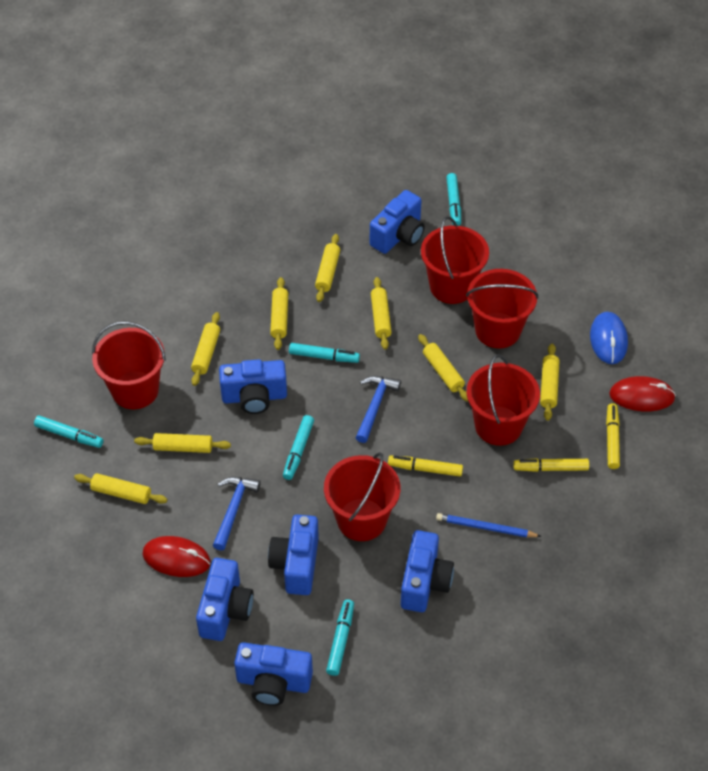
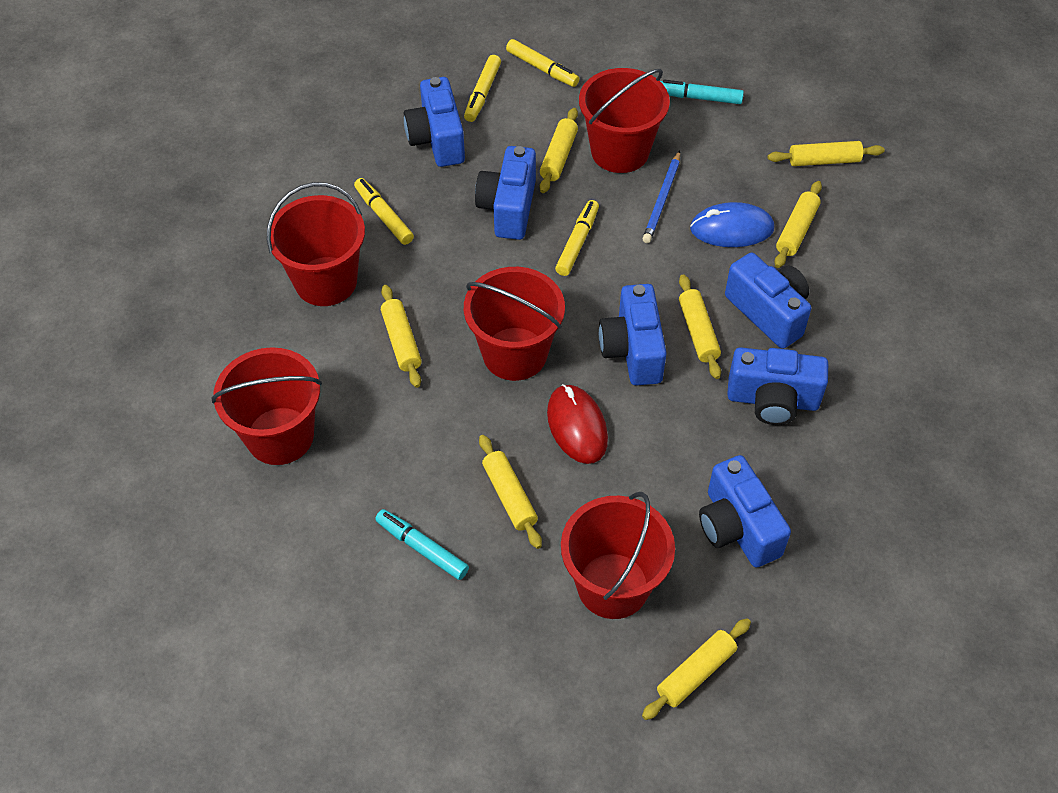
blue hammer: [213,477,261,551] [355,376,401,443] = 2 -> none = 0
red mouse: [142,536,211,577] [609,376,676,411] = 2 -> [547,384,608,464] = 1
turquoise marker: [34,416,103,448] [283,415,314,480] [289,343,360,363] [326,599,354,676] [446,173,461,226] = 5 -> [375,509,469,580] [660,80,744,104] = 2
yellow marker: [388,455,463,476] [513,458,589,472] [606,403,620,469] = 3 -> [354,178,414,245] [464,55,501,122] [506,39,579,87] [555,200,599,276] = 4
yellow rolling pin: [74,473,168,504] [134,433,231,453] [191,312,220,386] [270,277,288,350] [315,234,340,302] [371,277,392,350] [418,334,468,402] [540,344,560,421] = 8 -> [381,285,422,388] [479,435,542,549] [540,108,578,193] [642,618,751,720] [679,274,721,379] [768,141,885,166] [774,181,822,268] = 7

